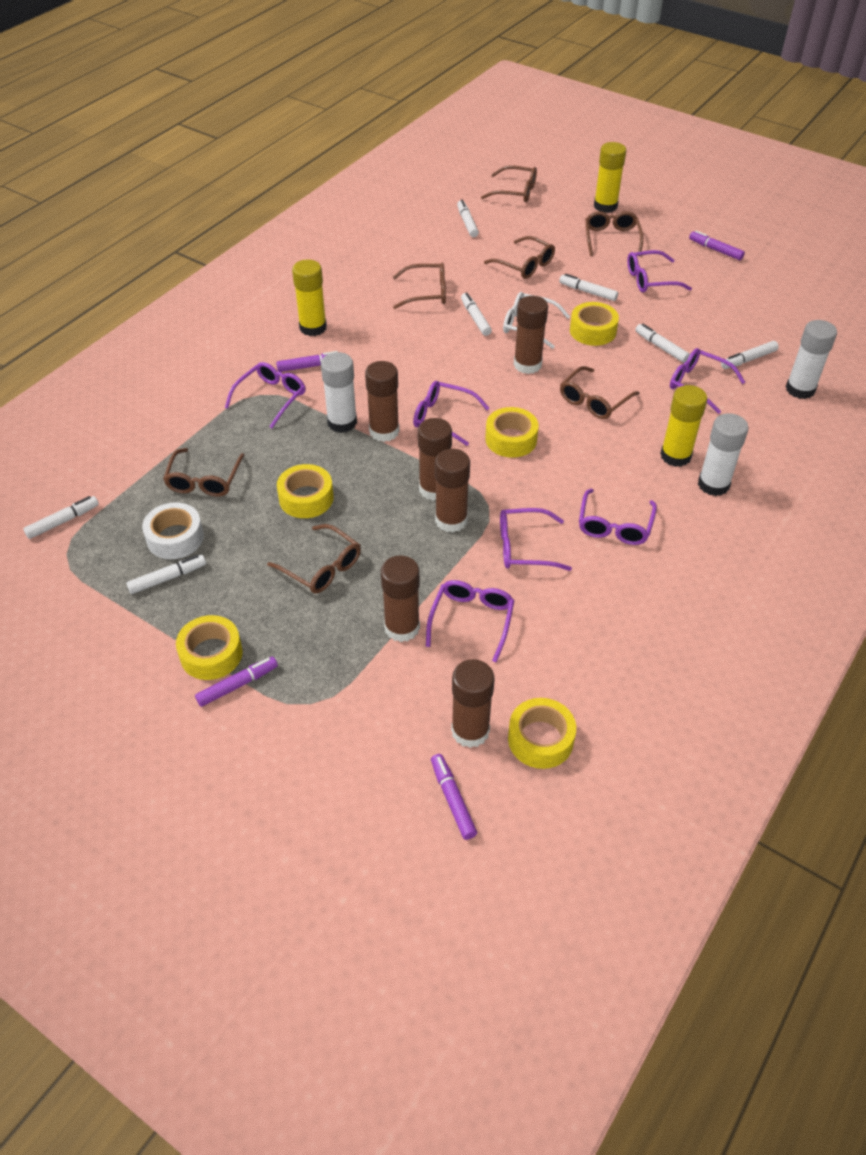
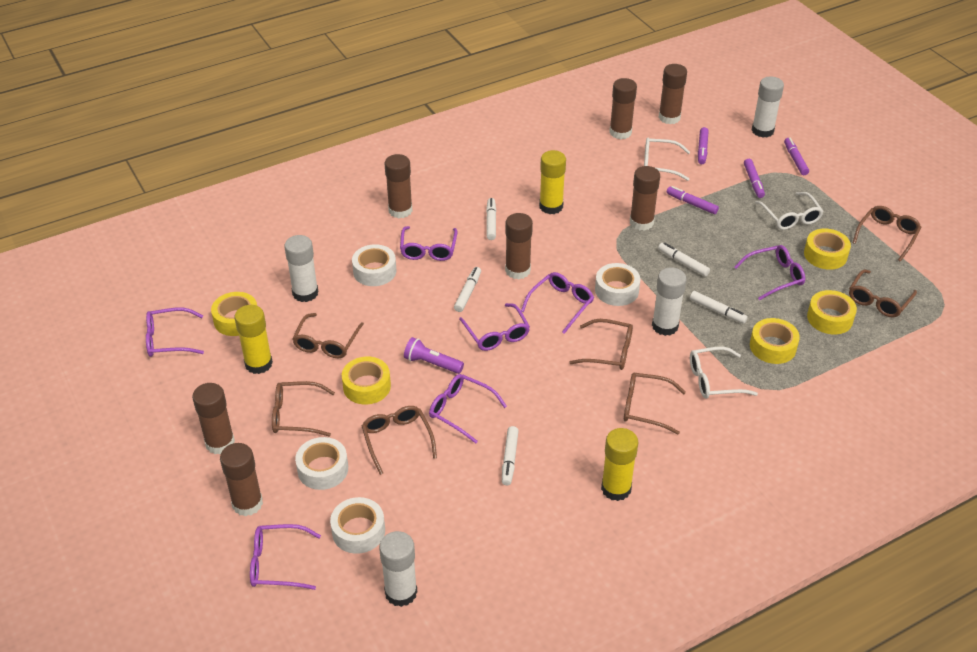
brown glue stick: [365,361,399,442] [381,555,420,642] [418,418,452,501] [435,449,470,533] [451,659,495,748] [514,296,548,374] = 6 -> [192,383,235,455] [220,443,263,516] [384,154,412,218] [505,213,533,279] [609,78,637,139] [630,166,660,231] [658,64,687,124] = 7
purple flashlight: none = 0 -> [404,337,464,374] = 1
white glasses: [503,292,570,349] = 1 -> [644,138,690,181] [690,347,758,399] [755,192,823,230] = 3
white glue stick: [321,352,357,433] [698,413,749,496] [786,320,837,399] = 3 -> [284,235,319,302] [379,531,417,607] [652,267,687,336] [752,77,784,138] = 4
white marker: [23,496,99,539] [126,555,206,594] [457,200,479,237] [461,292,492,336] [559,274,618,301] [635,324,690,363] [721,341,779,369] = 7 -> [454,267,481,312] [486,198,496,240] [502,426,519,485] [658,242,710,277] [690,291,748,324] = 5
white tape: [142,502,204,559] = 1 -> [295,437,348,490] [330,497,385,554] [352,244,397,286] [595,263,640,306] = 4

